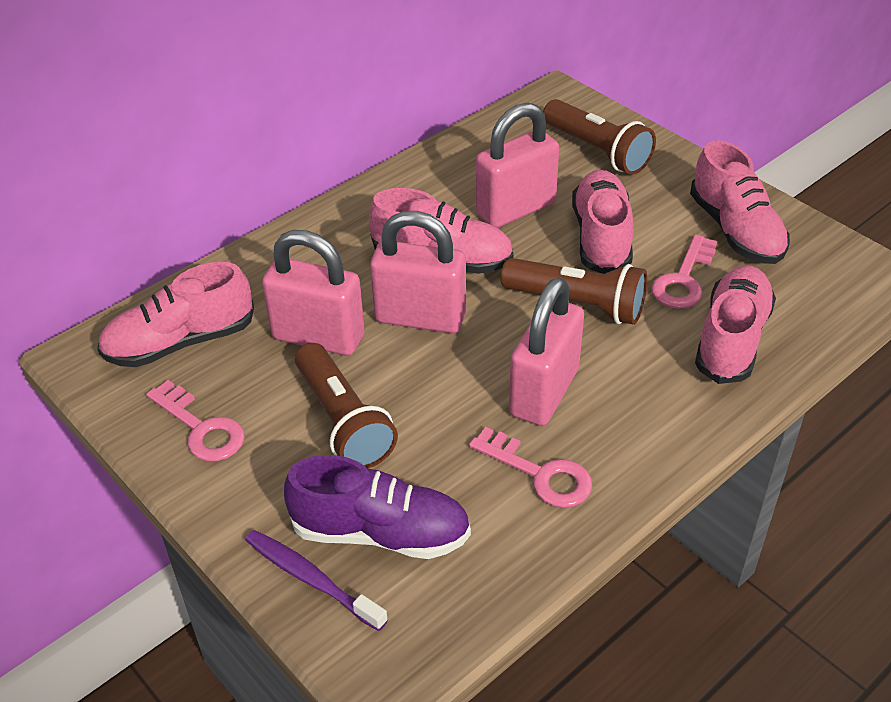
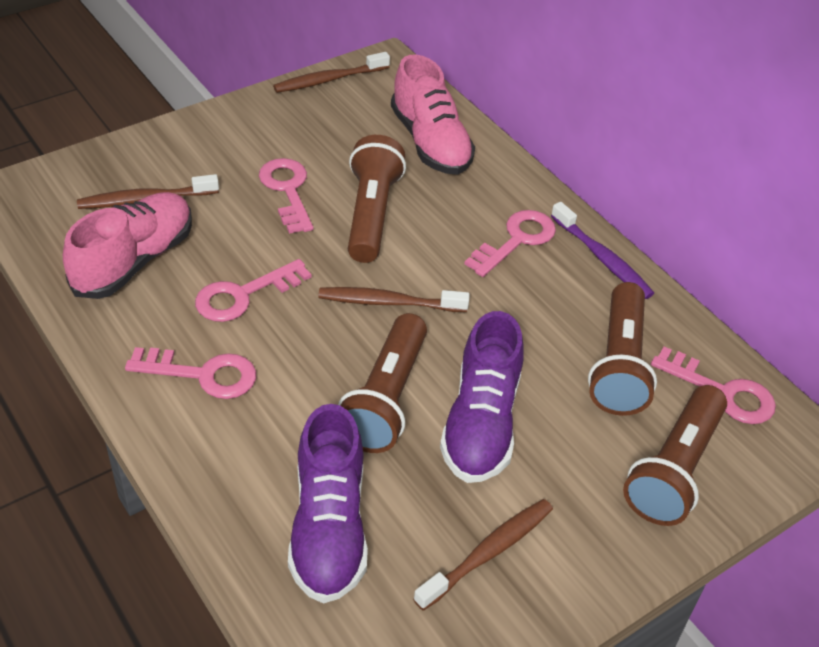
brown flashlight: [295,343,398,468] [501,258,647,325] [543,99,656,175] = 3 -> [338,313,427,453] [348,135,406,263] [588,282,657,416] [623,385,727,526] = 4
brown toothbrush: none = 0 -> [77,174,219,209] [273,52,390,93] [318,287,470,312] [413,499,553,611] = 4
pink key: [146,380,245,461] [469,427,592,508] [651,234,717,309] = 3 -> [125,347,256,399] [195,259,312,322] [259,158,314,234] [465,210,556,277] [651,347,776,424] = 5
pink padlock: [262,230,365,356] [370,211,466,333] [476,103,559,228] [509,277,584,426] = 4 -> none = 0
pink shoe: [97,262,254,367] [369,188,513,274] [572,170,633,274] [690,140,790,264] [695,265,776,384] = 5 -> [63,192,192,299] [391,54,475,175] = 2
purple shoe: [284,455,471,559] = 1 -> [288,404,368,604] [440,311,524,483] = 2

